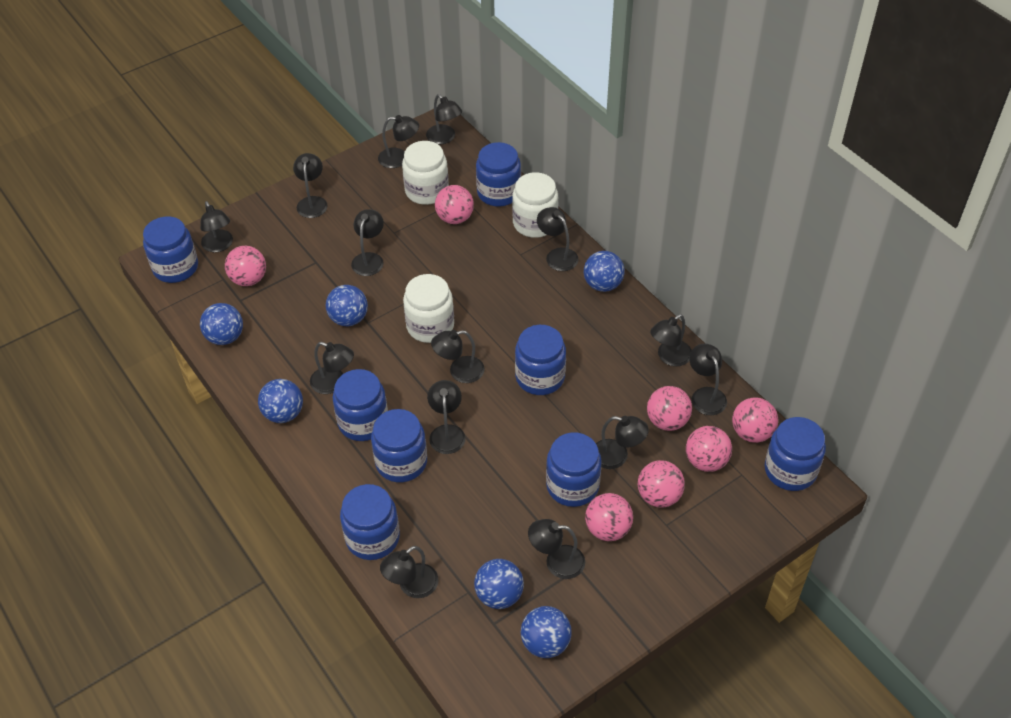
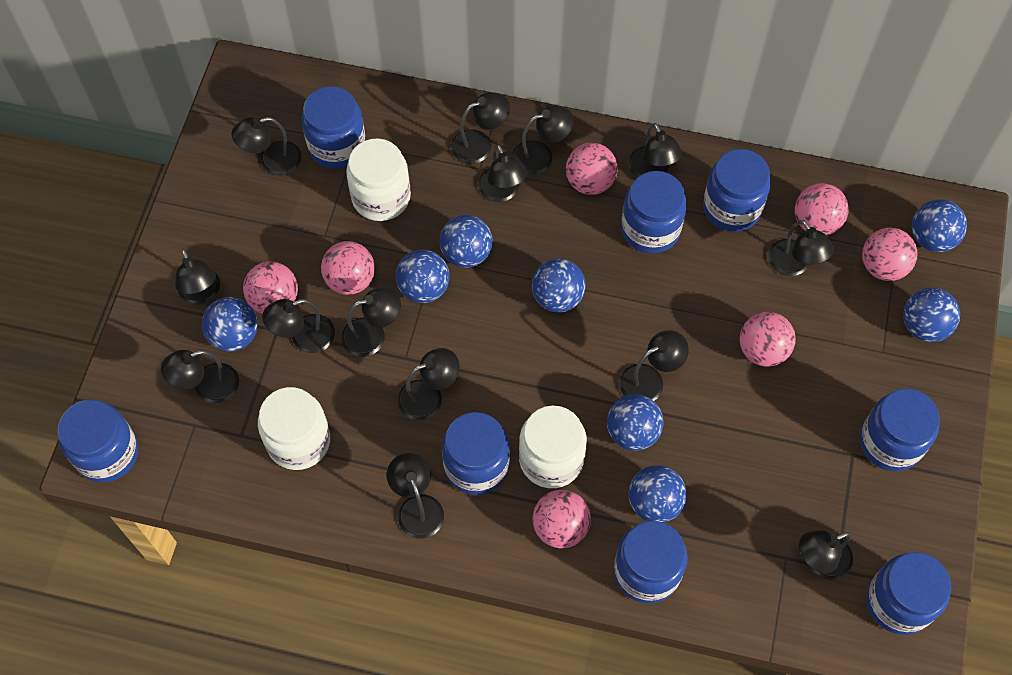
blue ball: [200,303,243,345] [258,379,303,423] [326,285,368,326] [474,559,524,609] [521,606,572,658] [584,251,625,292] = 6 -> [202,297,258,352] [396,249,450,303] [440,215,493,268] [532,259,586,313] [607,394,664,451] [629,465,687,522] [903,288,960,342] [912,199,967,252] = 8

